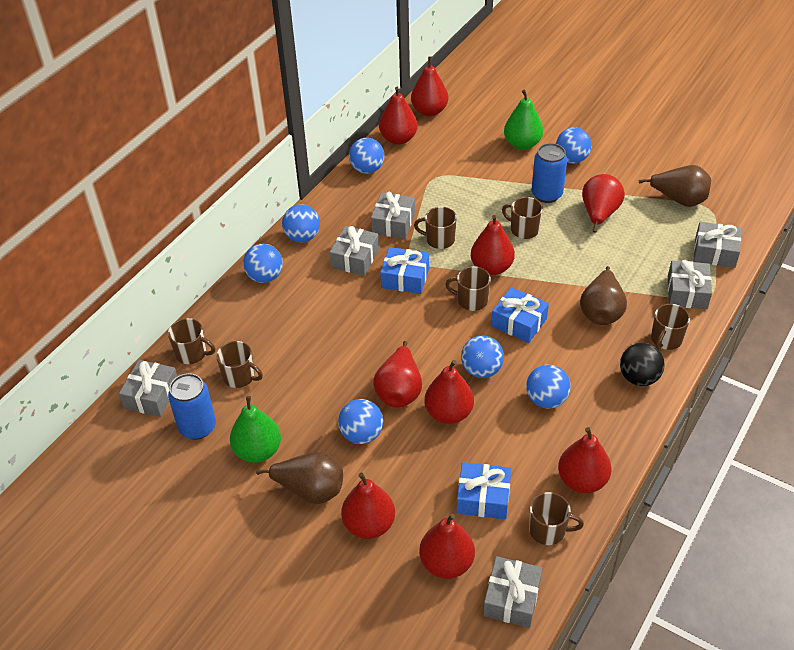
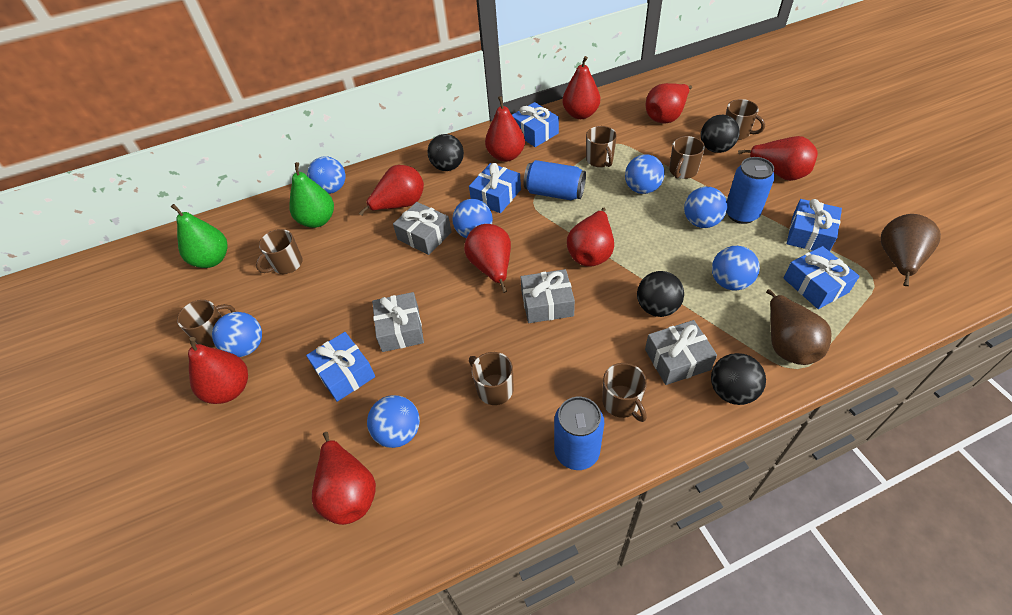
black ball: [620,343,665,386] = 1 -> [427,134,464,171] [637,271,684,317] [701,115,740,153] [711,353,766,405] = 4
blue can: [168,373,216,440] [532,143,567,203] = 2 -> [524,160,586,200] [554,397,604,470] [726,157,775,224] = 3
blue gift: [380,247,429,294] [457,462,511,519] [491,287,549,343] = 3 -> [306,332,375,402] [469,163,521,213] [512,102,559,147] [784,246,859,309] [787,199,842,251] = 5
brown pear: [256,451,343,504] [580,266,627,325] [639,165,711,207] = 3 -> [766,289,832,365] [881,214,941,286] = 2
grey gift: [119,360,178,417] [330,226,379,276] [371,192,415,239] [483,556,542,628] [668,260,712,309] [694,222,741,268] = 6 -> [372,292,424,352] [393,202,452,255] [520,269,575,323] [645,320,717,385] = 4

